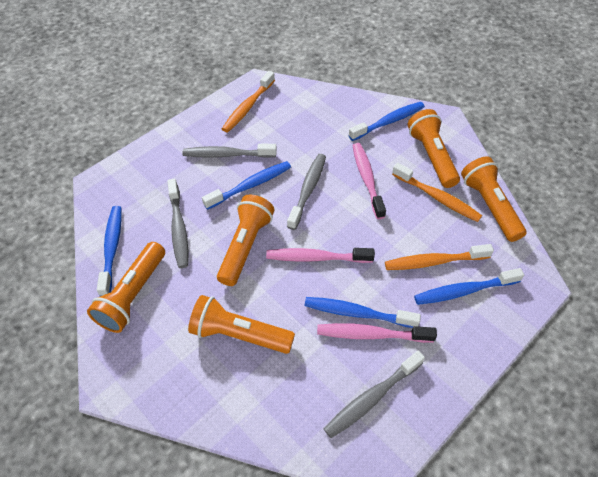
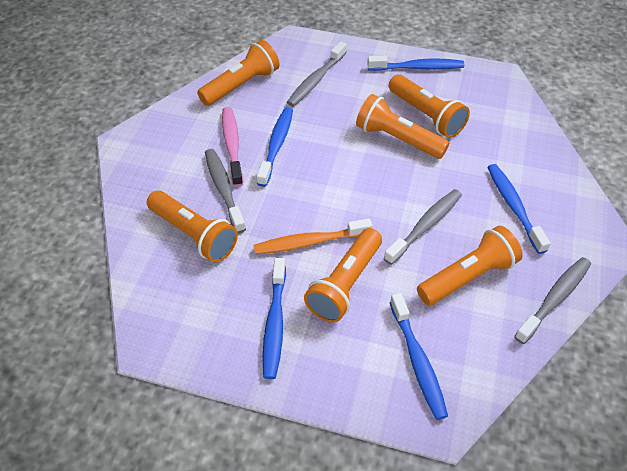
orange flashlight: [87,242,165,333] [188,295,295,354] [217,195,274,286] [408,109,460,188] [461,156,527,242] = 5 -> [147,190,238,262] [197,40,280,106] [304,228,382,322] [356,94,450,159] [389,74,470,138] [417,226,523,305] = 6
orange toothbrush: [222,71,275,133] [385,244,494,270] [392,163,482,222] = 3 -> [253,218,372,254] = 1
pink toothbrush: [266,248,375,263] [317,323,437,343] [353,143,386,219] = 3 -> [222,107,243,187] = 1

